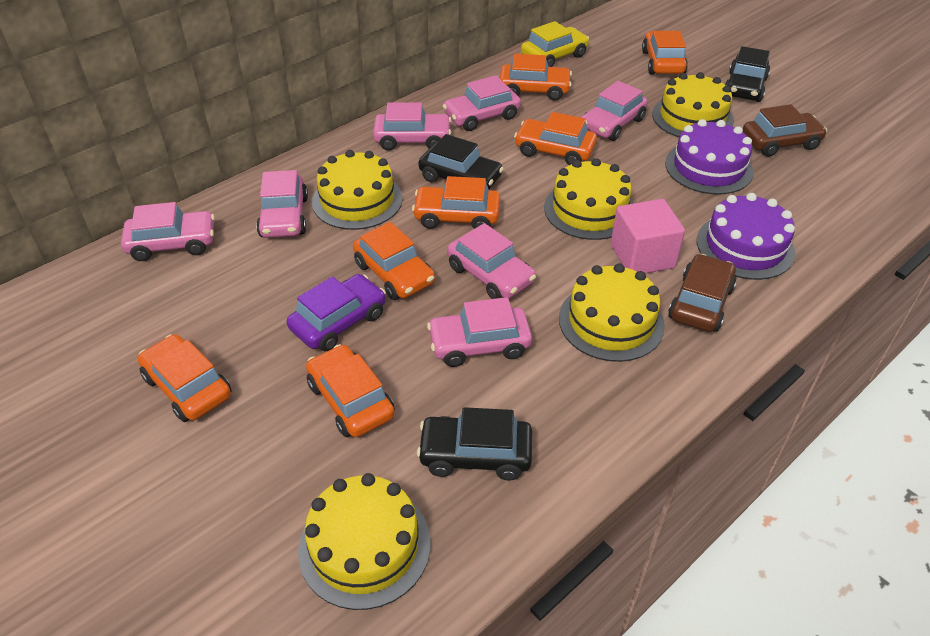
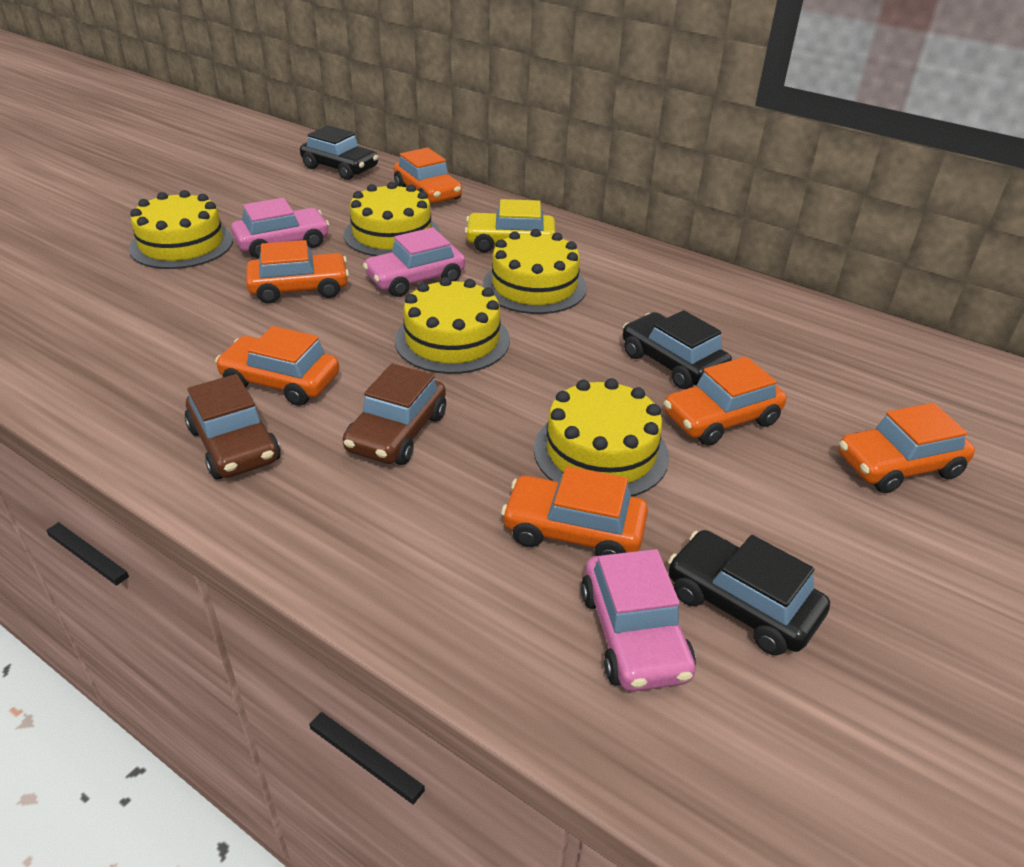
orange car: [138,334,231,422] [306,344,395,437] [353,222,435,300] [412,176,500,229] [500,54,572,101] [514,112,597,165] [642,31,688,74] = 7 -> [215,326,339,406] [246,240,349,304] [394,148,462,203] [501,466,648,556] [664,357,786,446] [838,403,975,493] = 6
pink car: [121,202,215,261] [256,170,308,238] [373,102,451,151] [427,297,532,367] [443,75,521,131] [447,223,536,299] [582,81,648,141] = 7 -> [231,198,330,258] [363,227,465,297] [581,549,696,692] = 3
pink cube: [611,199,685,274] = 1 -> none = 0
purple cake: [665,119,754,195] [697,193,795,280] = 2 -> none = 0
purple car: [287,274,386,351] = 1 -> none = 0

